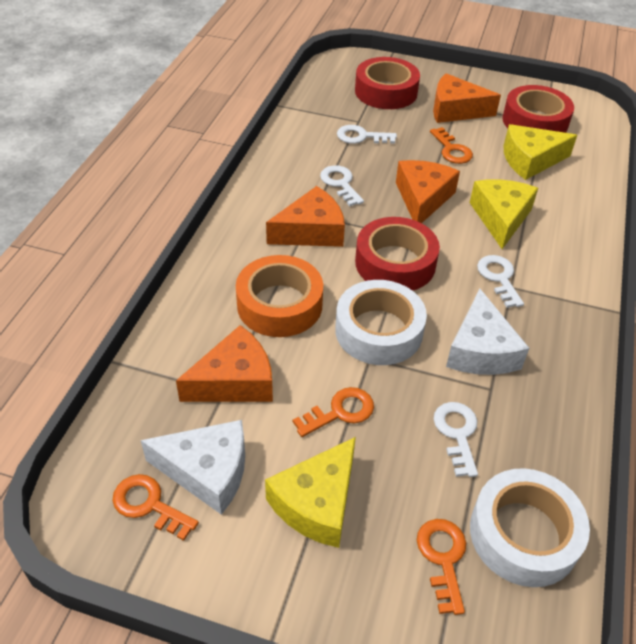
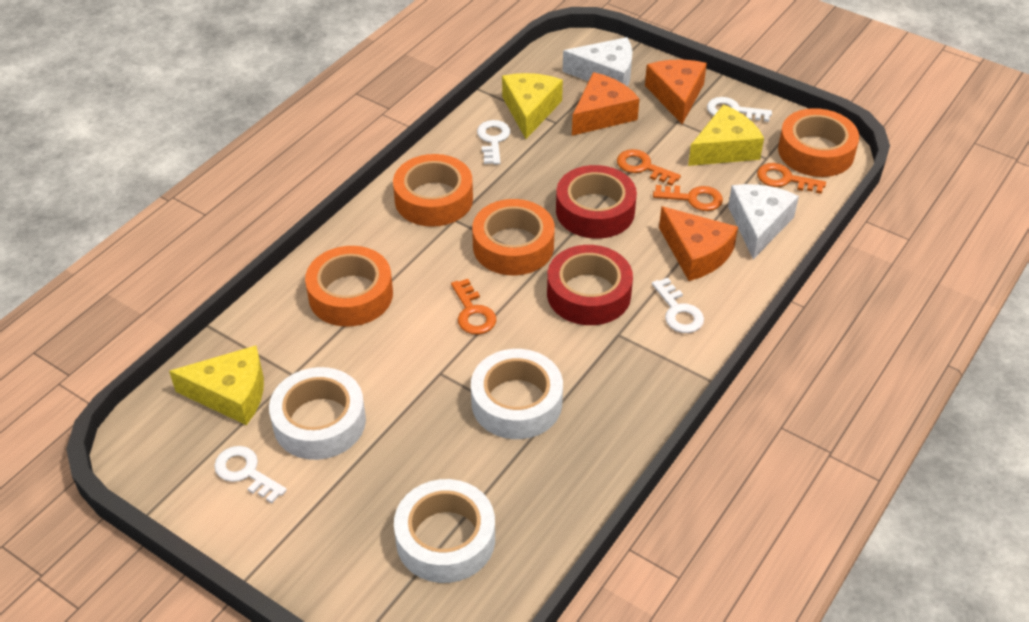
orange cheese: [176,325,273,402] [266,186,345,247] [396,160,460,223] [433,73,501,123] = 4 -> [572,72,639,136] [645,60,707,124] [659,206,738,281] = 3
orange tape: [236,255,323,337] = 1 -> [305,246,393,327] [393,154,473,227] [472,199,555,275] [778,108,859,177] = 4
red tape: [355,57,420,109] [355,217,440,291] [502,85,574,133] = 3 -> [547,245,633,325] [556,165,637,239] = 2
white tape: [335,280,427,365] [470,468,590,587] = 2 -> [269,367,366,460] [394,479,495,583] [471,349,563,439] = 3

